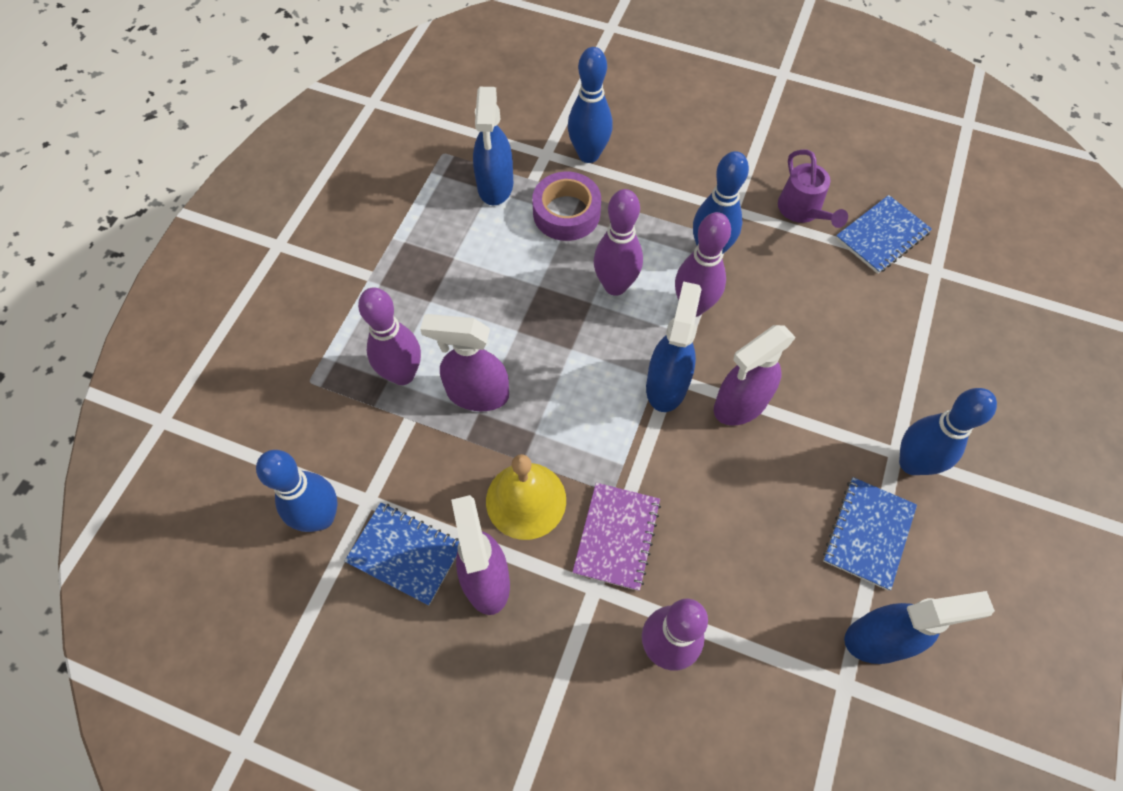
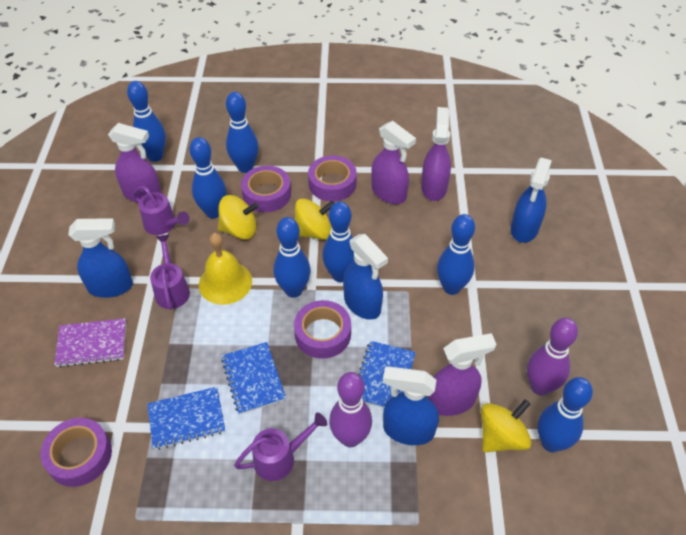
blue bowling pin: [256,450,338,532] [568,47,613,163] [693,151,749,254] [899,388,997,475] = 4 -> [127,81,166,162] [189,137,226,218] [226,92,258,173] [274,217,311,298] [322,201,355,282] [437,214,475,295] [537,377,593,452] = 7
blue spray bottle: [473,87,513,206] [646,281,702,412] [844,591,995,664] = 3 -> [68,218,133,298] [343,234,388,320] [383,366,439,445] [511,158,552,243] = 4
purple bowling pin: [358,288,421,385] [594,189,643,296] [642,599,708,671] [675,212,731,317] = 4 -> [329,372,372,447] [527,318,578,396] = 2
purple spray bottle: [420,314,509,411] [451,495,510,615] [714,325,796,426] = 3 -> [108,123,161,203] [371,121,416,204] [421,107,451,201] [427,333,496,416] = 4
purple tape: [532,172,601,241] = 1 -> [40,418,112,487] [241,166,291,212] [294,300,351,359] [308,155,357,202] = 4
purple watering can: [778,150,848,228] = 1 -> [133,186,190,235] [150,235,190,310] [234,412,327,481] = 3
yellow spinning top: none = 0 -> [218,195,259,239] [295,198,334,240] [481,400,531,452] = 3

